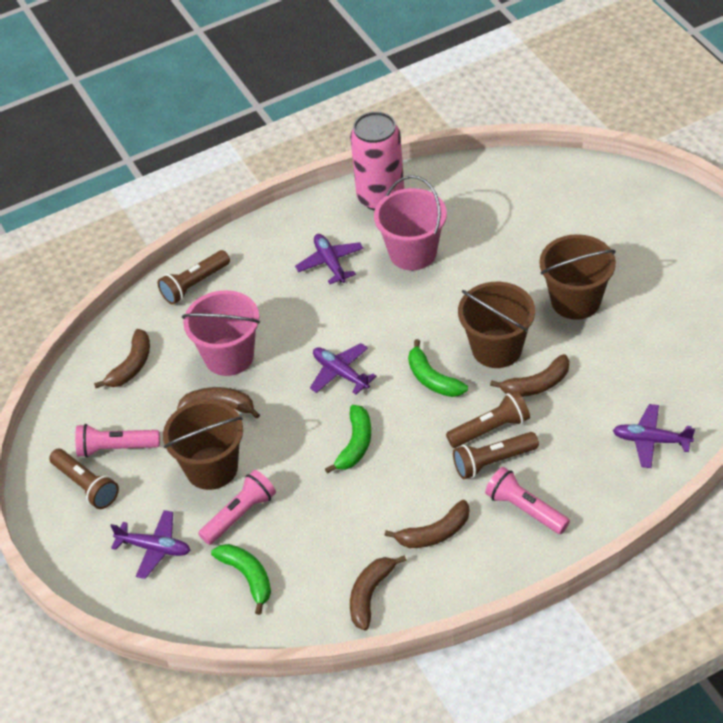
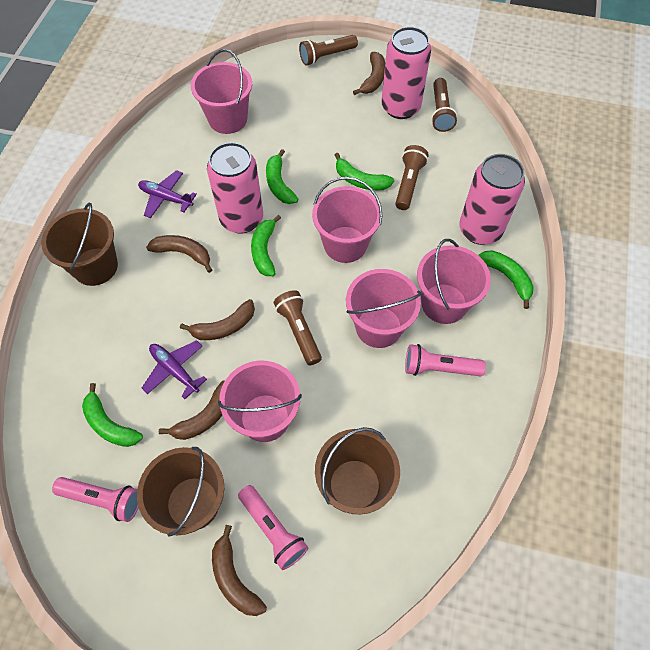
green banana: [211,544,271,615] [325,405,371,474] [408,339,468,397] = 3 -> [82,383,143,447] [251,215,281,276] [266,149,298,204] [335,153,394,190] [479,251,534,309] = 5
pink bucket: [182,290,260,376] [374,175,447,271] = 2 -> [191,49,252,134] [218,361,302,442] [312,176,382,263] [346,269,422,348] [417,239,491,324] = 5
pink can: [350,112,404,211] = 1 -> [207,142,263,233] [382,27,431,119] [459,154,525,245] = 3
purple plane: [110,510,191,579] [295,234,363,284] [310,343,377,395] [613,404,695,468] = 4 -> [138,170,197,218] [142,340,207,399] = 2

